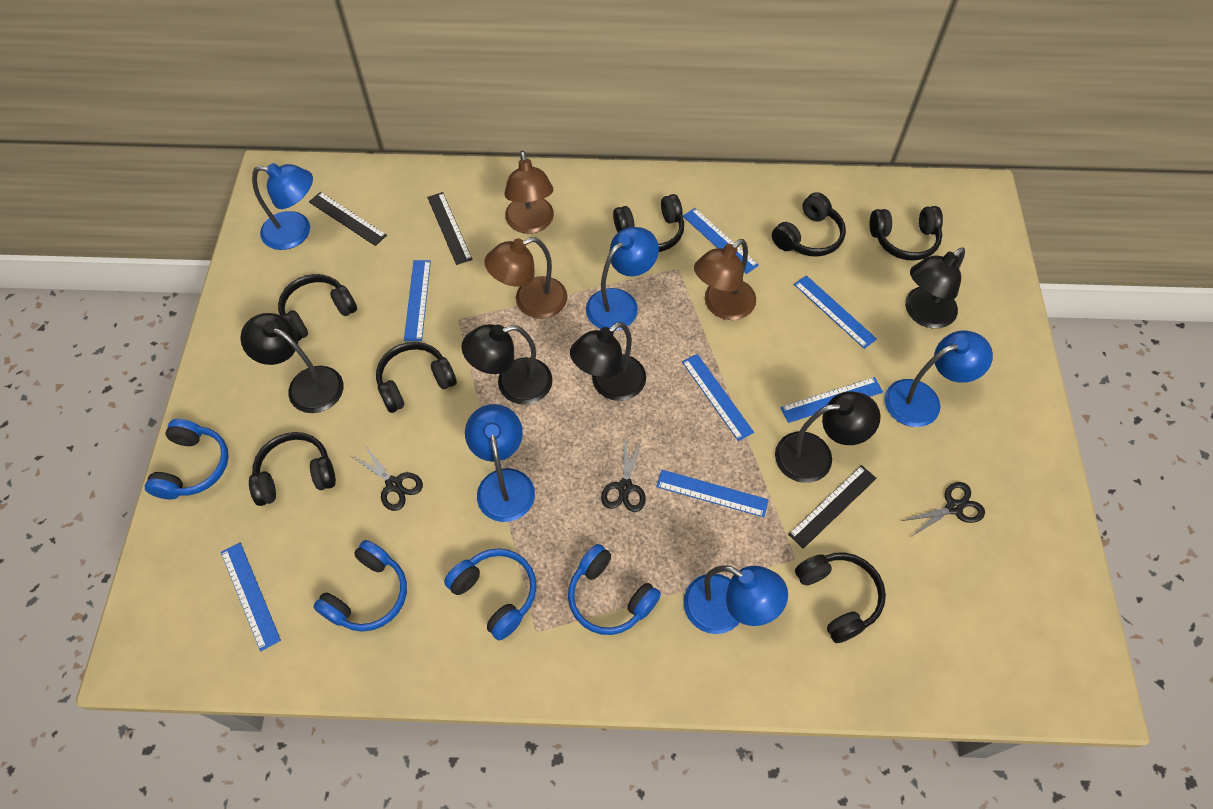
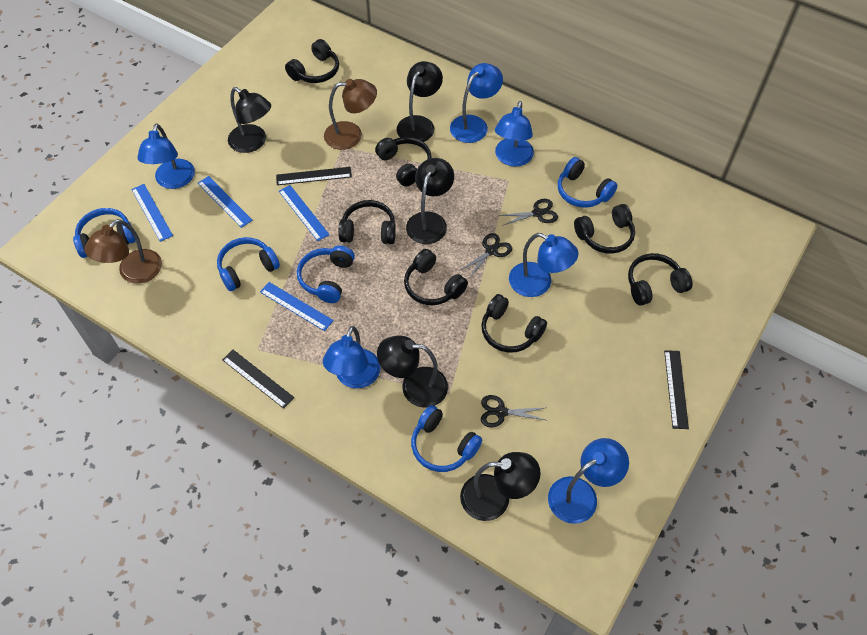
blue headphones: [145,419,229,499] [313,540,407,632] [444,548,537,640] [568,544,661,635] = 4 -> [73,208,136,258] [217,237,280,291] [297,245,355,303] [411,405,482,472] [558,157,618,208] = 5
blue lamp: [252,163,313,250] [465,404,535,522] [586,227,659,331] [683,565,788,634] [884,331,993,427] = 5 -> [137,123,195,189] [323,326,381,389] [450,63,503,143] [495,101,534,167] [509,233,579,297] [548,438,629,524] = 6
blue ruler: [221,542,281,651] [404,260,431,341] [656,470,768,517] [682,354,754,441] [683,208,759,274] [780,377,883,423] [794,275,877,349] = 7 -> [131,184,173,242] [198,176,253,228] [260,282,334,331] [279,185,330,241] = 4
brown lamp: [484,237,567,319] [504,151,554,234] [694,239,756,320] = 3 -> [84,219,162,284] [324,79,377,150] = 2

